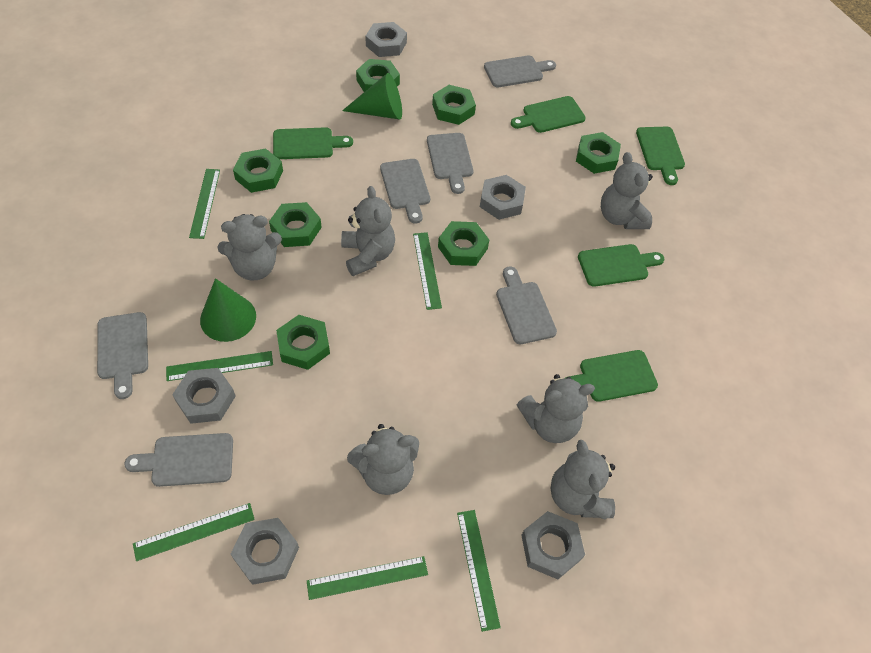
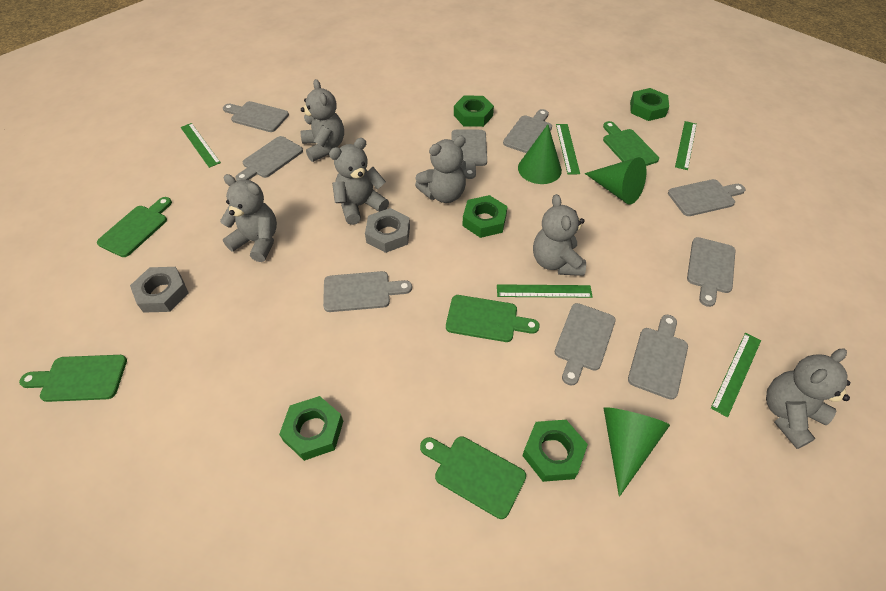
green cone: [200,278,256,342] [342,73,402,120] = 2 -> [518,124,562,184] [585,157,647,205] [604,407,670,497] = 3
green nut: [233,149,283,193] [269,202,322,247] [276,315,330,370] [356,59,400,92] [432,85,476,125] [438,221,489,266] [576,132,621,174] = 7 -> [279,396,343,461] [454,96,494,127] [462,195,508,238] [522,420,588,482] [630,88,669,121] = 5
green ruler: [133,503,255,561] [166,351,273,381] [189,169,220,239] [307,556,428,600] [413,232,442,310] [457,510,501,632] = 6 -> [181,123,221,168] [497,284,593,298] [556,124,580,175] [675,121,697,170] [711,333,761,417] = 5
grey cutting board: [97,312,148,399] [124,433,233,487] [380,159,430,223] [427,133,473,194] [484,55,556,87] [496,267,557,344] = 6 -> [223,101,289,132] [235,136,303,181] [323,271,412,312] [452,129,487,179] [503,109,552,153] [555,303,616,386] [628,315,688,400] [668,179,745,216] [687,237,735,307] = 9
grey nut: [172,368,236,424] [231,518,299,585] [365,22,407,57] [480,175,526,220] [521,511,585,579] = 5 -> [130,267,189,313] [365,208,410,253] = 2

